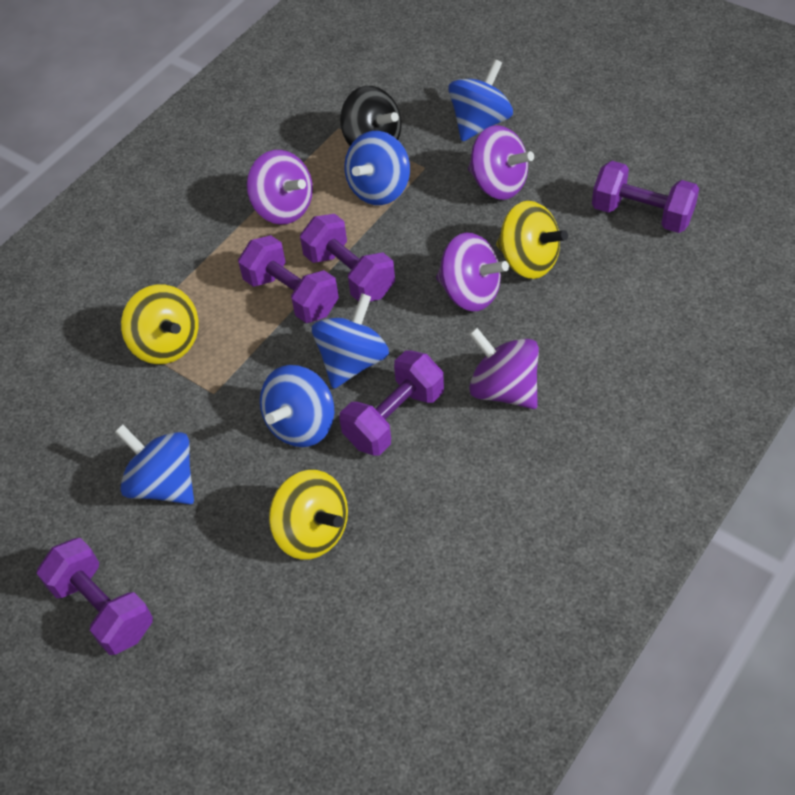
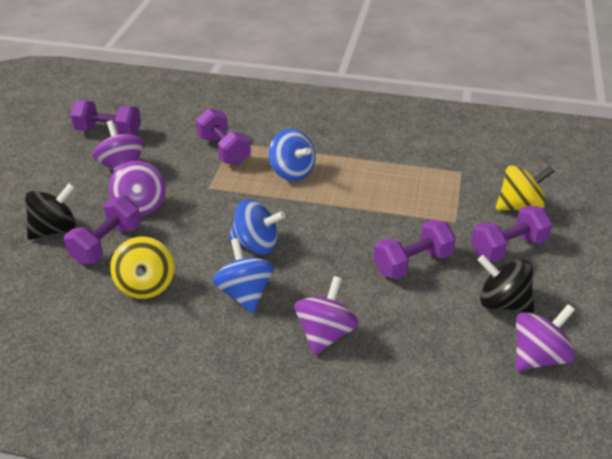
black spinning top: [340,86,402,146] = 1 -> [25,183,76,240] [478,255,534,313] = 2
blue spinning top: [115,424,194,504] [260,365,334,447] [312,293,389,389] [344,131,410,205] [448,59,513,142] = 5 -> [212,238,274,313] [229,199,286,255] [269,129,316,181] = 3
yellow spinning top: [121,285,199,364] [269,470,348,560] [496,201,568,279] = 3 -> [110,237,174,299] [496,165,555,210] = 2

